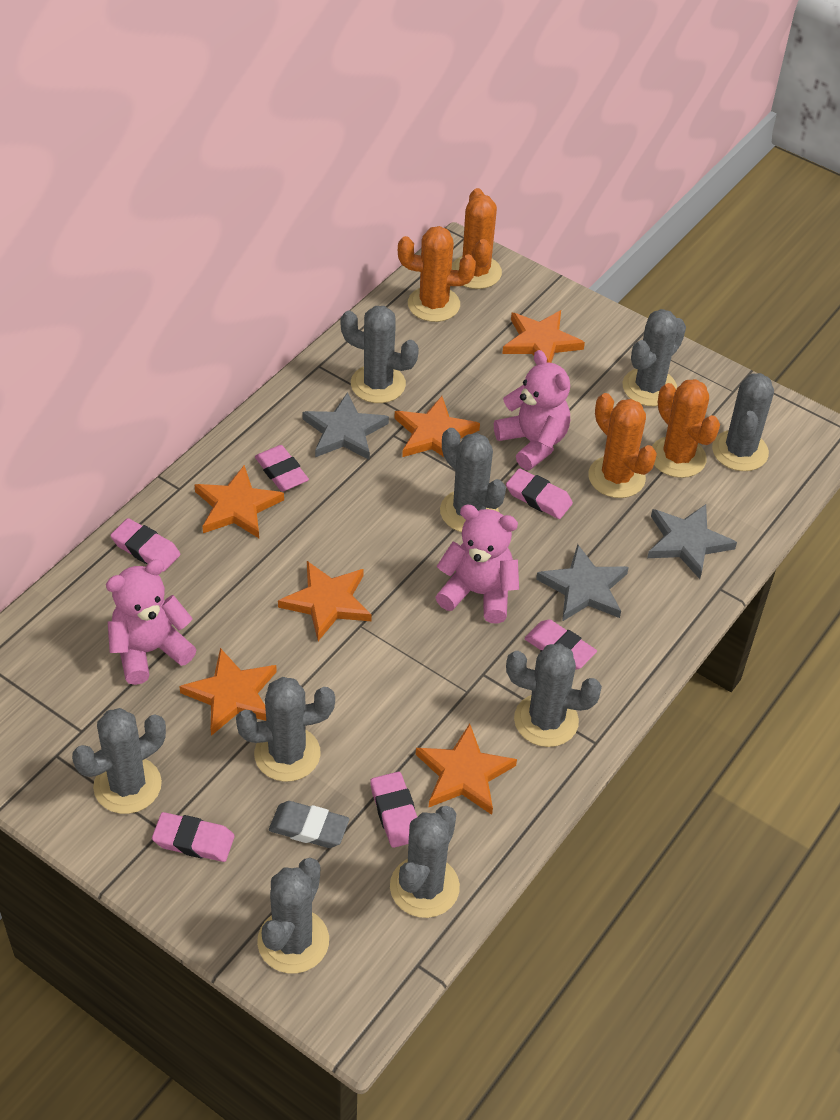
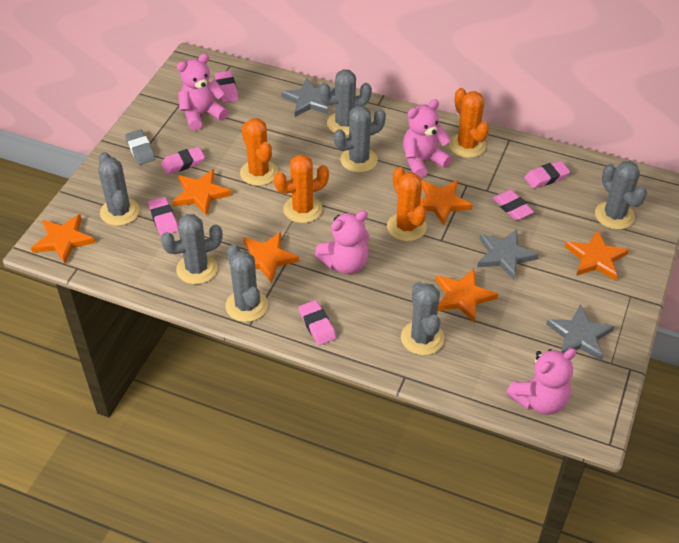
grey cactus: [72,708,166,814] [236,677,335,782] [257,858,329,973] [340,306,419,403] [390,806,460,918] [440,428,506,532] [506,644,602,747] [623,309,686,406] [712,373,774,471] = 9 -> [98,152,140,226] [161,214,223,284] [226,244,268,322] [319,69,372,136] [334,105,386,173] [401,282,444,355] [595,161,647,230] = 7
pink teddy bear: [106,559,197,685] [436,504,519,624] [494,350,570,470] = 3 -> [177,53,228,131] [315,210,369,274] [403,99,452,178] [506,348,576,415] = 4

